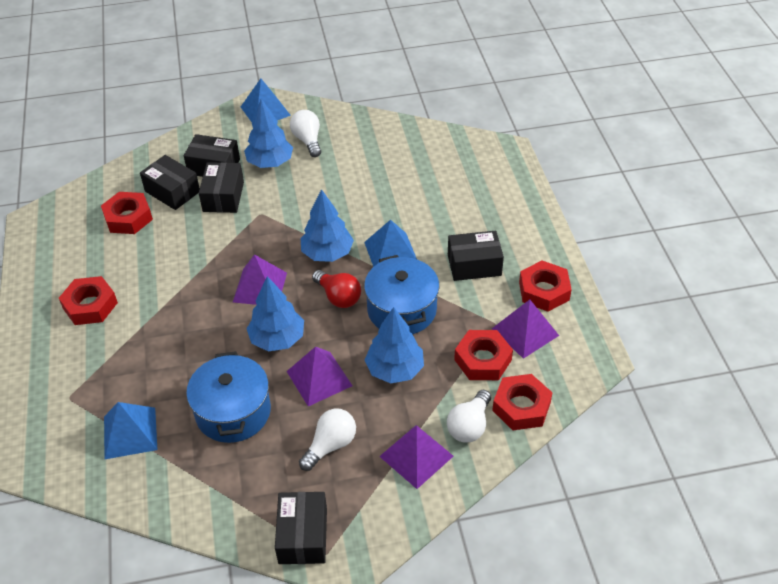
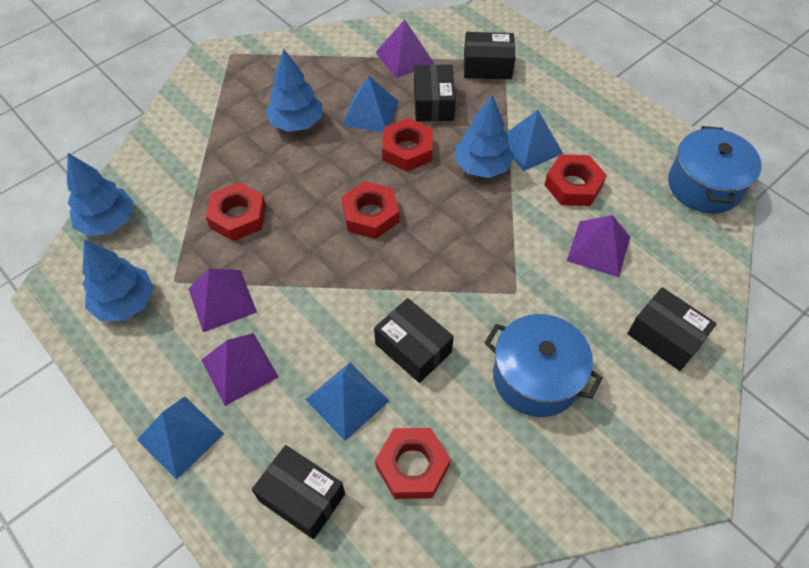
blue pyramid: [104,402,157,459] [241,79,291,122] [364,220,417,267] = 3 -> [137,397,224,480] [306,363,389,441] [342,75,399,133] [507,110,563,171] = 4
red light bulb: [312,270,361,308] = 1 -> none = 0
white light bulb: [290,110,321,157] [299,409,356,471] [447,390,491,443] = 3 -> none = 0

